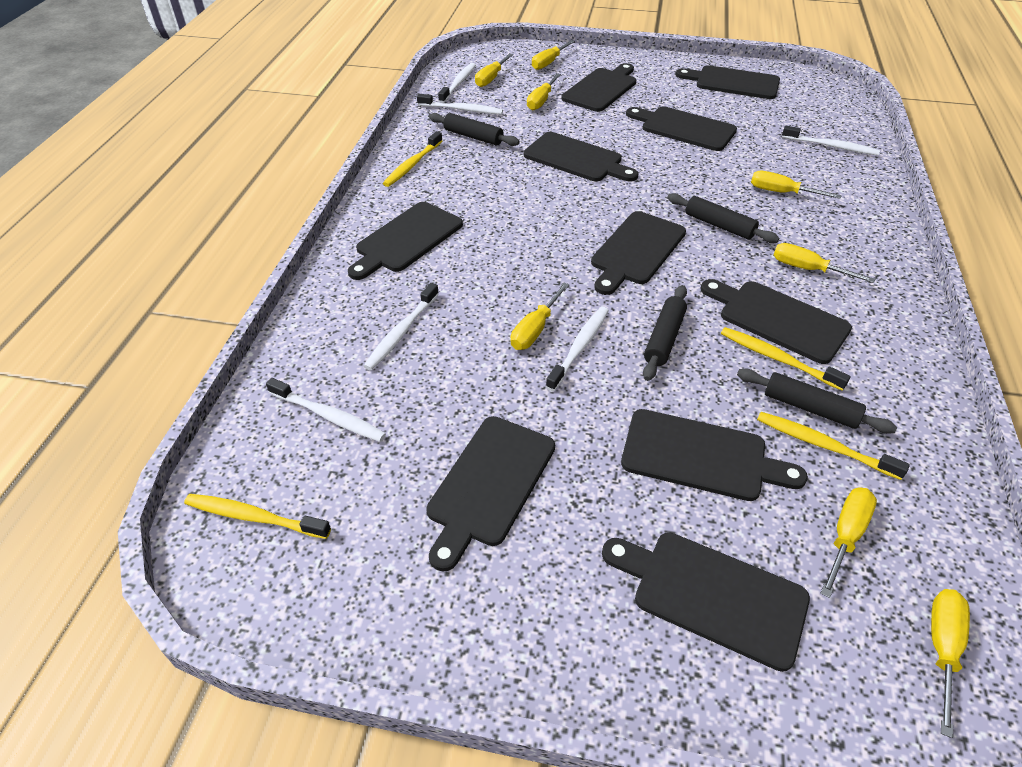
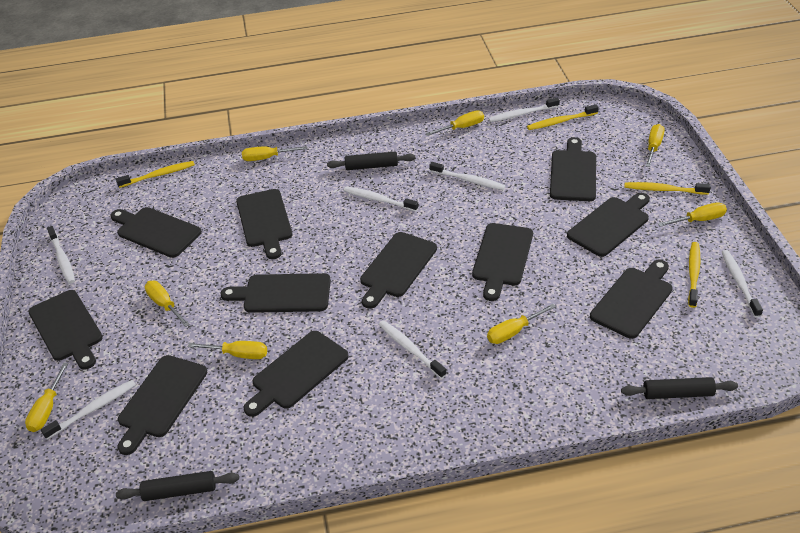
black cutting board: [348,202,463,280] [426,416,555,572] [524,132,639,181] [561,63,636,112] [591,211,686,295] [602,532,810,672] [621,409,808,501] [626,106,737,151] [676,65,780,99] [700,279,852,364] = 10 -> [28,290,103,369] [110,207,202,258] [118,355,207,455] [221,273,331,313] [236,189,292,259] [243,331,349,417] [360,232,437,309] [472,223,533,301] [550,137,596,201] [567,193,650,257] [590,260,673,339] = 11
black rolling pin: [429,113,520,146] [643,285,687,381] [667,193,779,243] [737,369,897,434] = 4 -> [116,471,239,501] [327,152,415,170] [621,377,738,399] = 3
white toothbrush: [266,378,386,442] [364,283,439,370] [417,94,503,115] [438,63,476,103] [546,307,609,391] [782,125,880,156] = 6 -> [41,380,136,440] [47,226,75,284] [343,186,418,212] [379,320,446,379] [429,162,505,190] [488,98,560,122] [722,250,763,318] = 7

